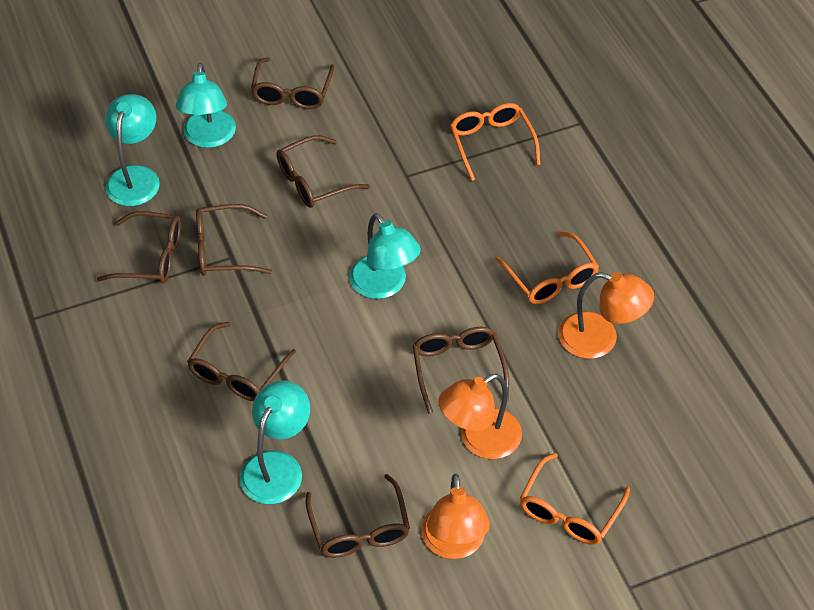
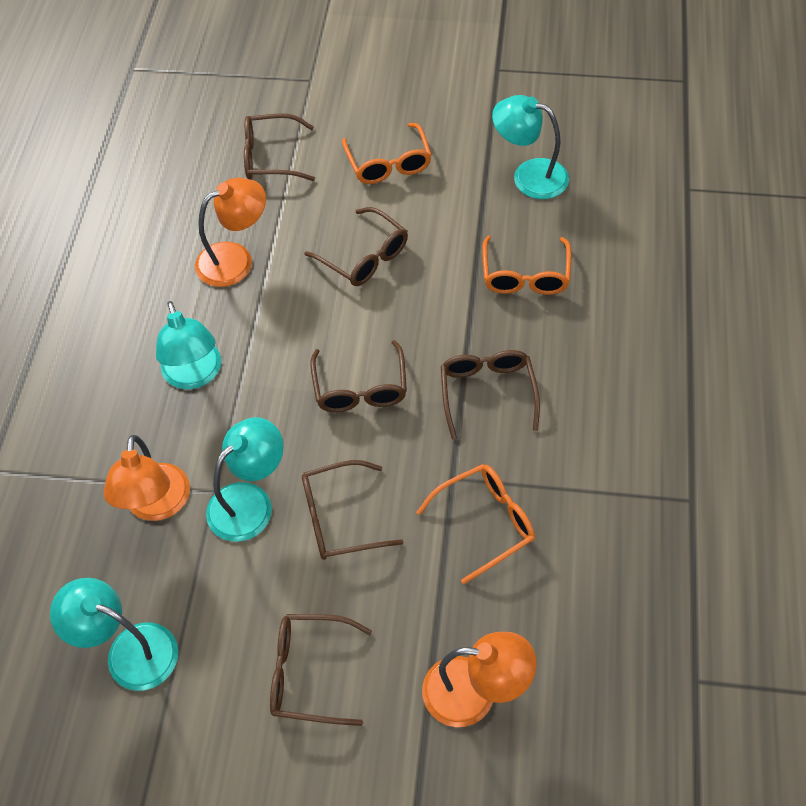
brown glasses: [97,211,181,284] [187,322,296,401] [196,204,272,276] [251,57,334,109] [277,135,370,208] [305,474,410,558] [413,327,509,414] = 7 -> [244,113,315,181] [270,614,372,726] [302,460,403,560] [304,207,408,286] [310,340,407,412] [441,350,540,440] = 6

